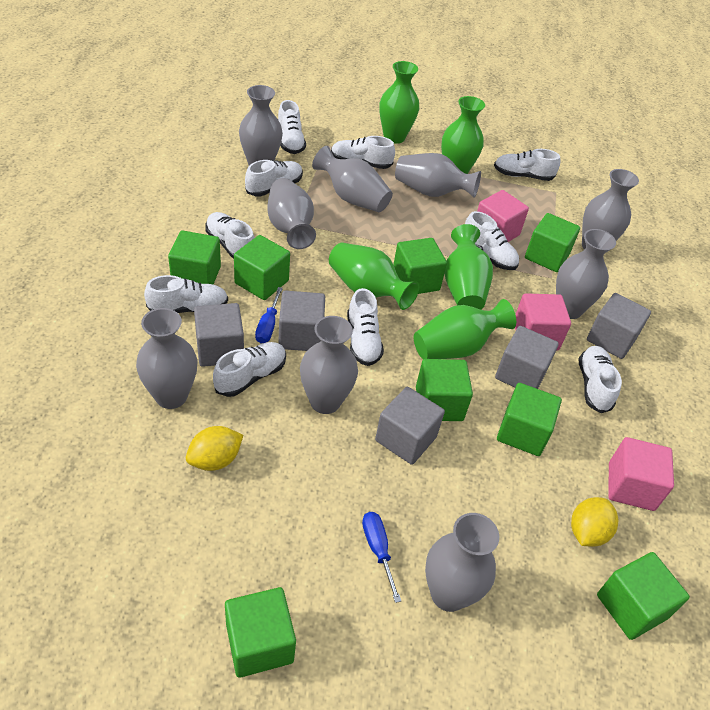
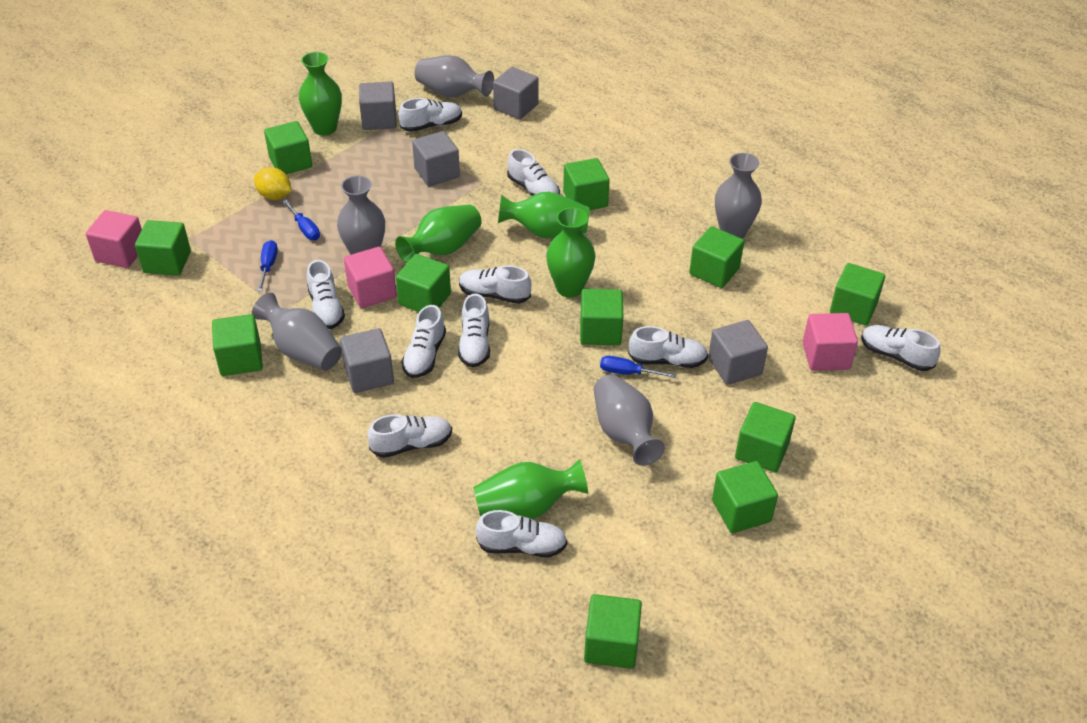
blue screwdriver: [255,287,283,344] [362,512,401,603] = 2 -> [258,240,278,291] [283,200,320,240] [600,356,676,378] = 3
green cube: [168,230,221,284] [225,587,296,678] [234,235,290,300] [393,238,447,294] [416,359,473,421] [497,383,562,456] [525,213,580,272] [597,552,690,640] = 8 -> [135,220,191,276] [212,314,263,376] [264,121,312,174] [396,254,451,312] [563,158,610,210] [580,289,623,345] [584,594,642,669] [689,226,744,288] [712,461,778,533] [735,402,796,473] [830,263,885,326] = 11
grey vase: [136,308,197,409] [239,85,283,165] [267,178,316,249] [300,316,358,414] [312,146,393,212] [395,153,481,198] [425,513,499,612] [556,229,616,319] [582,169,639,250] = 9 -> [252,293,342,371] [337,176,385,255] [414,55,494,97] [594,374,665,466] [715,153,762,238] = 5
yellow lemon: [186,426,243,471] [571,497,618,547] = 2 -> [254,167,292,200] = 1

